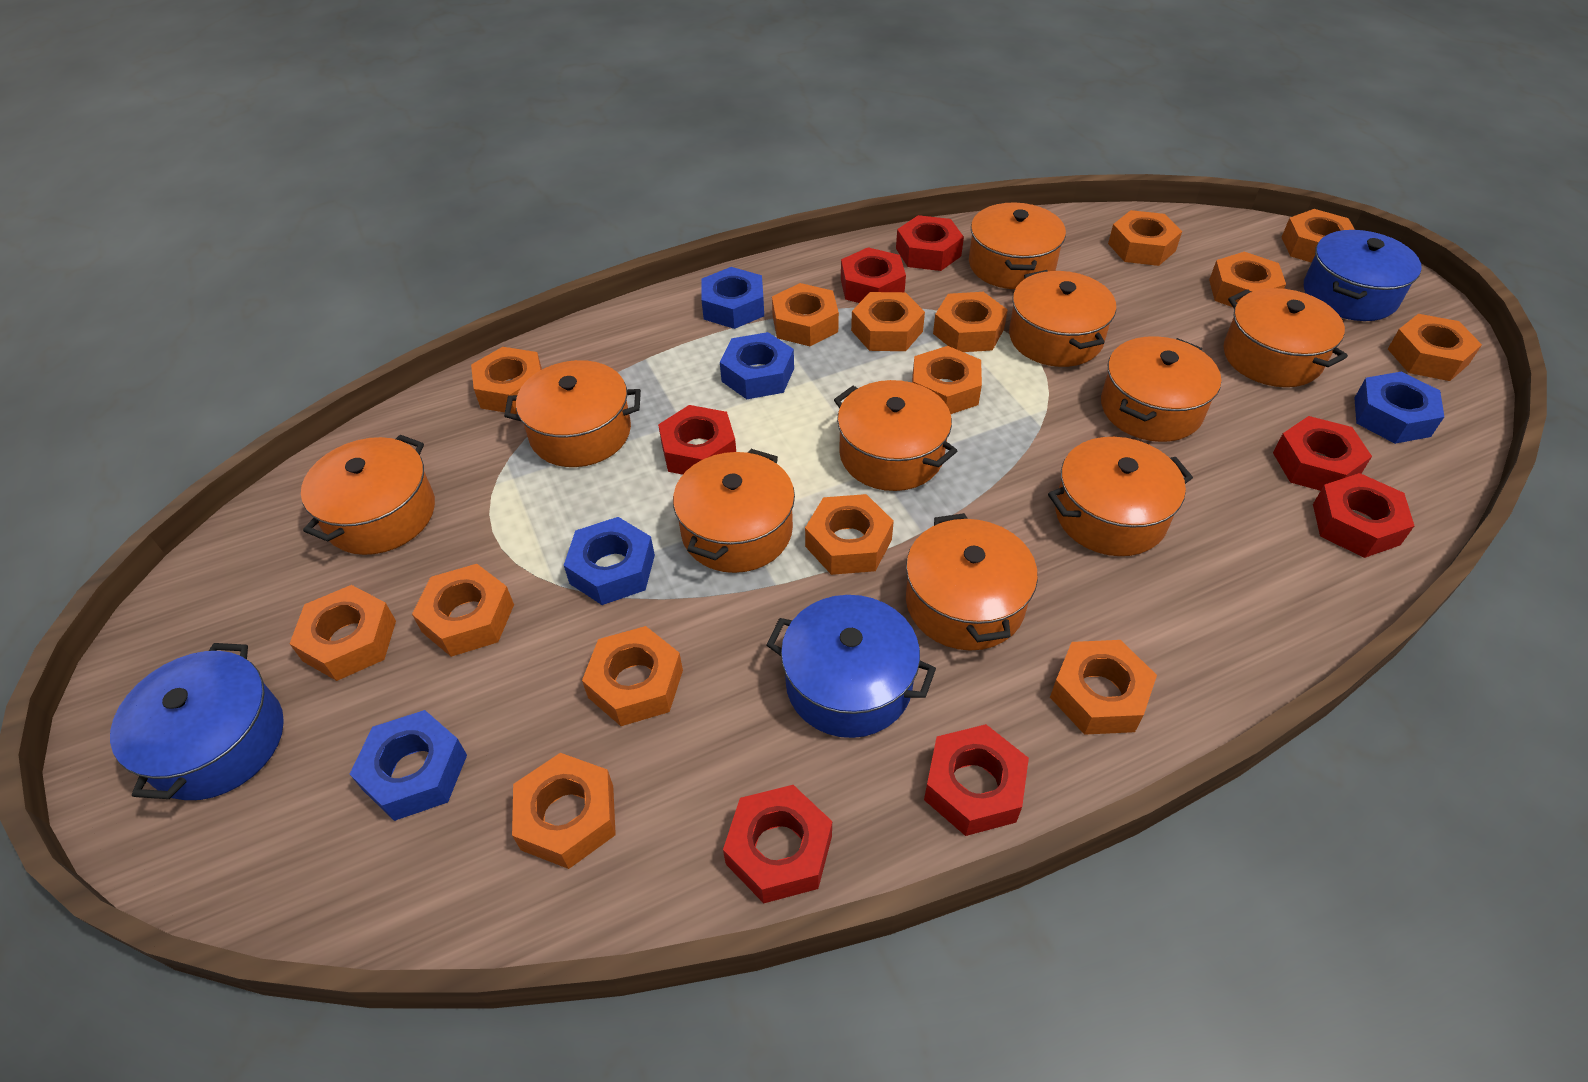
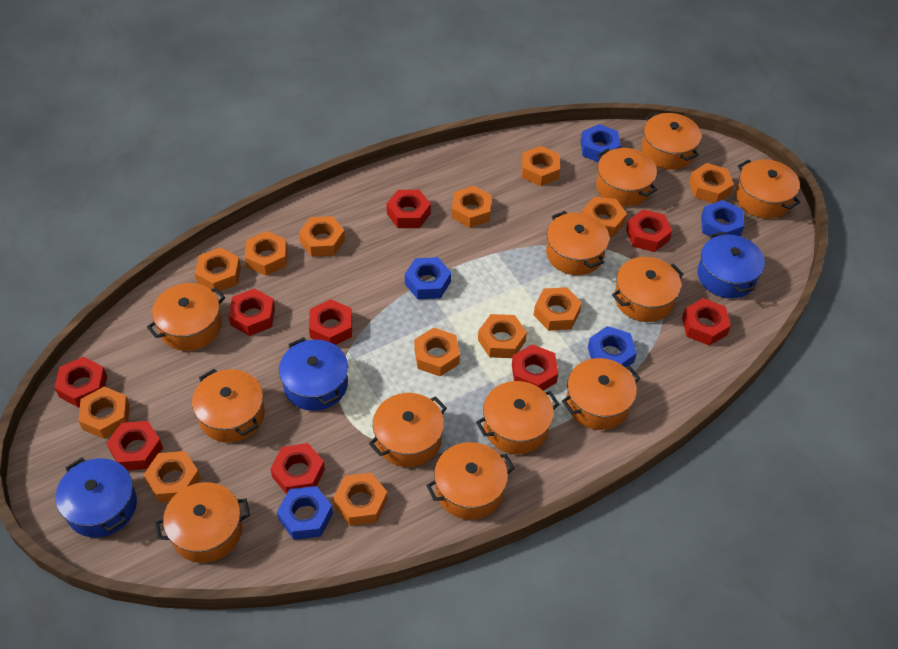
orange nut: [289,585,396,681] [412,564,514,657] [471,347,542,414] [512,753,616,869] [582,626,683,726] [772,283,839,346] [805,494,894,575] [851,292,925,351] [912,346,982,414] [933,292,1008,352] [1050,640,1157,735] [1108,210,1182,266] [1209,252,1286,307] [1281,209,1355,263] [1388,314,1482,381] = 15 -> [78,387,130,439] [143,451,201,503] [195,248,241,293] [245,231,287,276] [299,216,345,257] [333,473,388,526] [414,328,460,376] [452,186,492,228] [478,314,527,358] [522,146,560,186] [534,287,582,331] [582,197,627,237] [689,163,734,203] = 13
orange pot: [301,435,435,555] [504,360,641,467] [673,449,795,573] [834,380,957,491] [906,513,1038,651] [969,203,1066,289] [1009,270,1116,367] [1048,437,1193,556] [1101,336,1221,442] [1223,288,1348,387] = 10 -> [147,283,225,351] [155,482,250,563] [192,369,265,443] [369,393,447,467] [426,442,515,520] [476,381,560,454] [546,211,609,275] [562,358,641,430] [596,148,657,207] [612,257,684,322] [641,112,701,170] [736,159,801,219] = 12
red nut: [658,405,736,475] [723,785,832,903] [841,247,906,303] [896,215,964,271] [924,724,1029,836] [1273,416,1372,491] [1313,473,1414,558] = 7 -> [54,357,107,408] [106,421,163,471] [228,288,275,336] [270,443,325,494] [309,299,352,345] [386,190,431,228] [512,344,558,391] [626,209,672,252] [682,298,731,346] = 9

